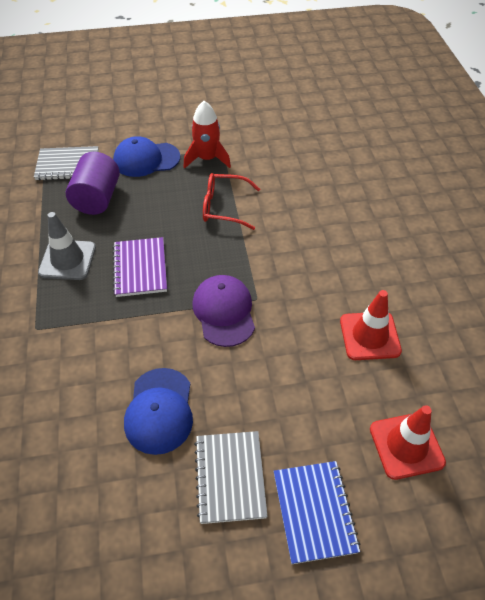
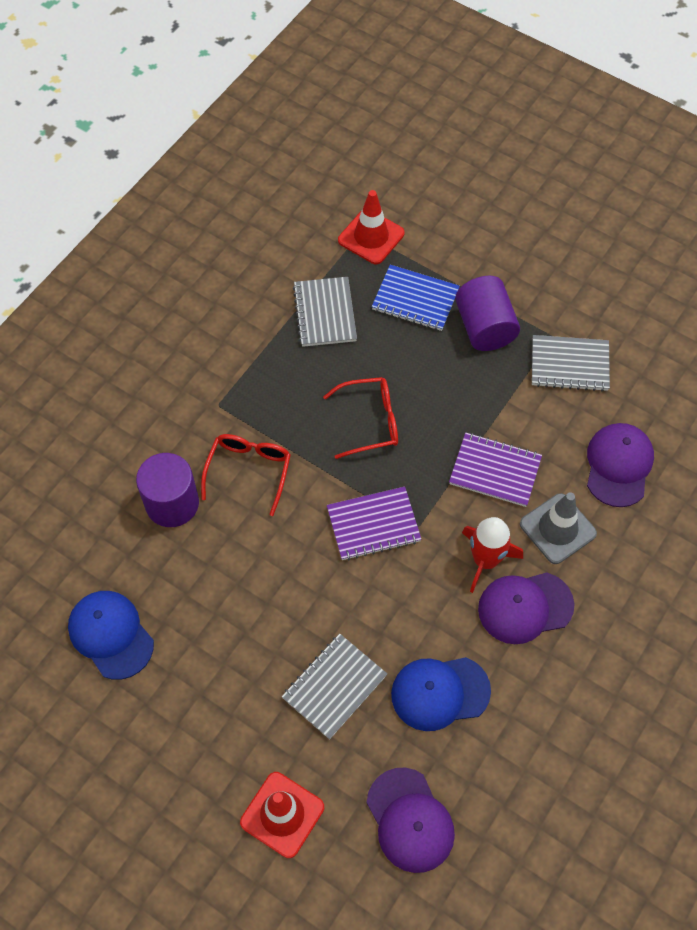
grey notebook: [34,146,99,180] [194,431,268,524] = 2 -> [282,634,387,739] [293,277,357,347] [532,335,610,391] = 3
purple cap: [193,275,255,347] = 1 -> [366,768,455,873] [478,572,574,644] [587,423,654,507] = 3
purple cylinder: [66,152,120,215] = 1 -> [136,453,199,527] [455,276,520,351] = 2
purple notebook: [113,237,167,297] = 1 -> [327,486,421,560] [449,433,542,507] = 2
red glasses: [203,173,260,230] = 1 -> [201,434,291,516] [323,377,398,459] = 2

